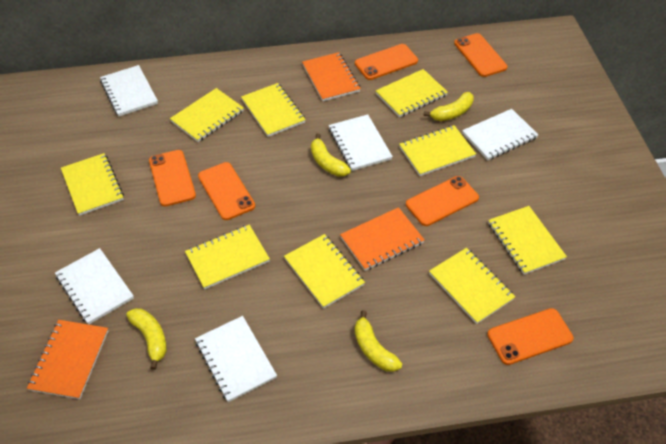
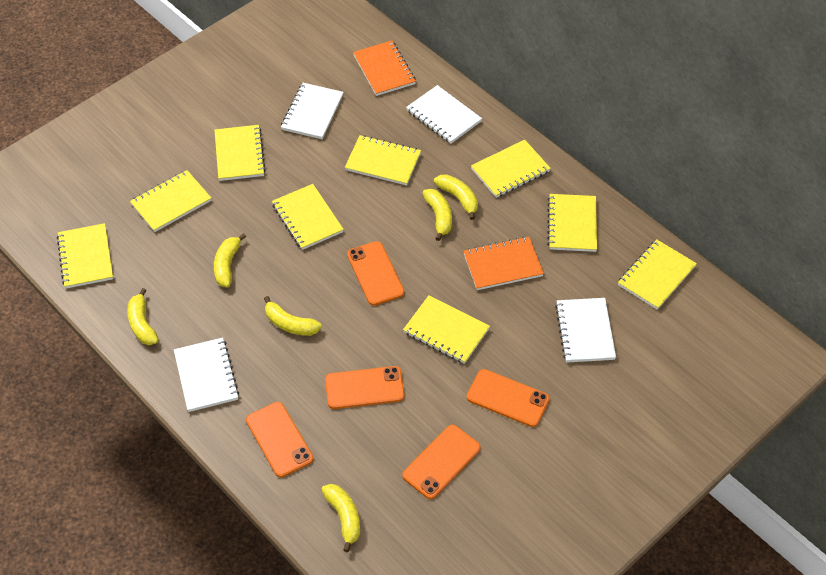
orange notebook: [27,320,108,399] [302,52,361,101] [340,207,425,271] = 3 -> [353,41,416,96] [463,236,544,290] = 2
orange phone: [149,150,196,206] [198,162,255,220] [355,44,418,80] [406,176,479,226] [454,33,507,77] [487,308,574,365] = 6 -> [246,402,314,478] [325,366,404,409] [347,241,404,306] [402,425,481,499] [467,369,550,427] = 5
white notebook: [55,248,134,325] [100,65,158,116] [195,316,277,402] [329,114,393,171] [462,109,538,160] = 5 -> [174,338,239,412] [281,83,344,139] [406,85,482,144] [555,298,616,363] = 4
yellow banana: [126,308,167,370] [311,134,351,177] [355,310,402,372] [424,92,474,121] = 4 -> [127,288,158,345] [214,233,246,287] [264,296,322,336] [321,484,360,552] [423,189,452,241] [434,174,478,220] = 6

